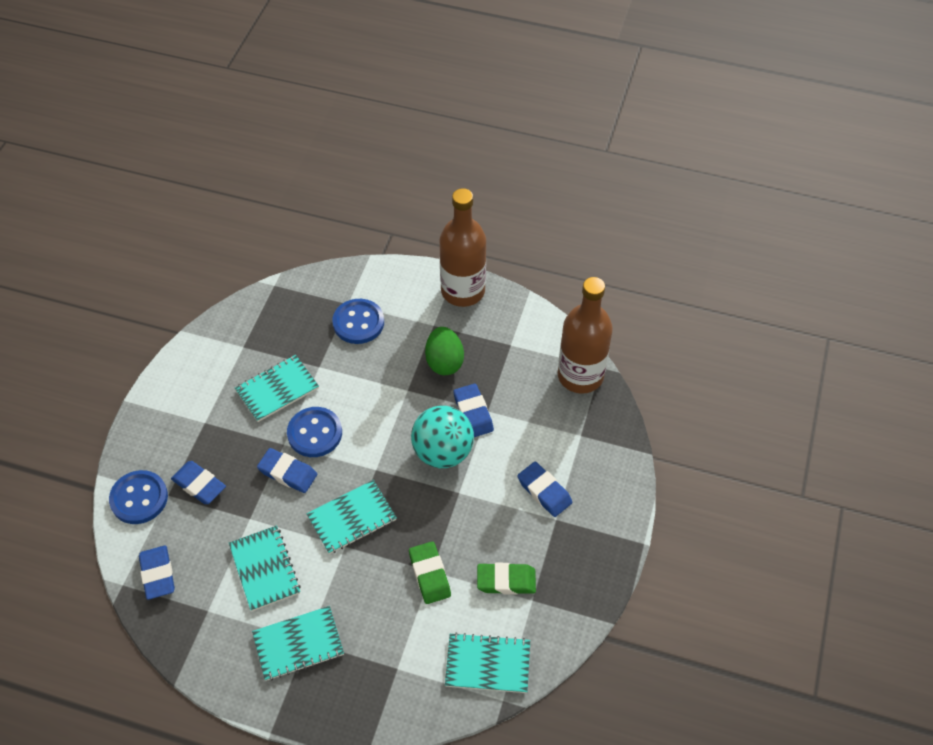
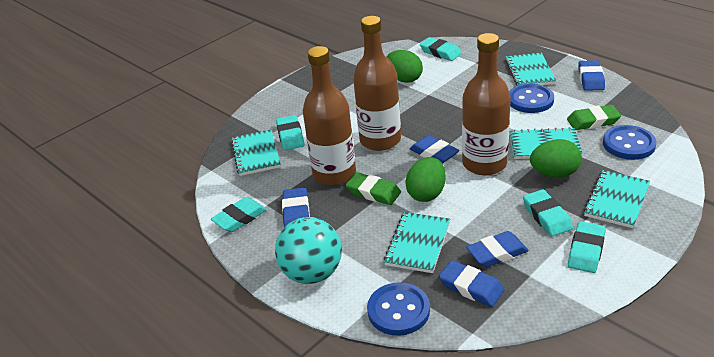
brown bottle: [439,188,486,307] [558,277,613,393] = 2 -> [302,46,356,186] [353,16,401,151] [462,33,511,176] = 3
green egg: [425,327,464,375] = 1 -> [387,50,423,83] [405,157,446,202] [530,139,582,177] = 3
turquoise eraser: none = 0 -> [211,197,267,232] [276,115,304,150] [420,37,462,61] [523,189,573,236] [568,221,606,273] = 5

